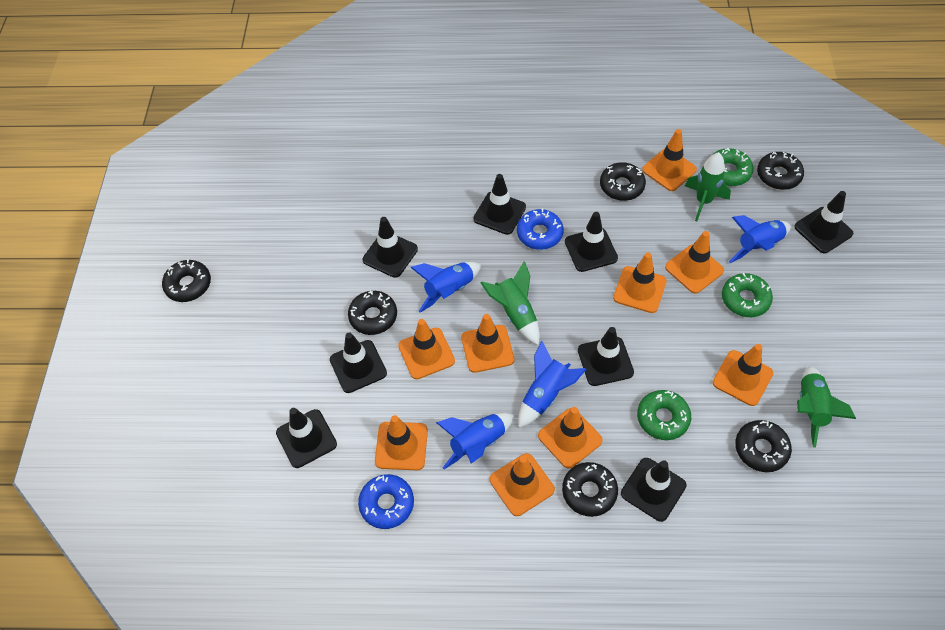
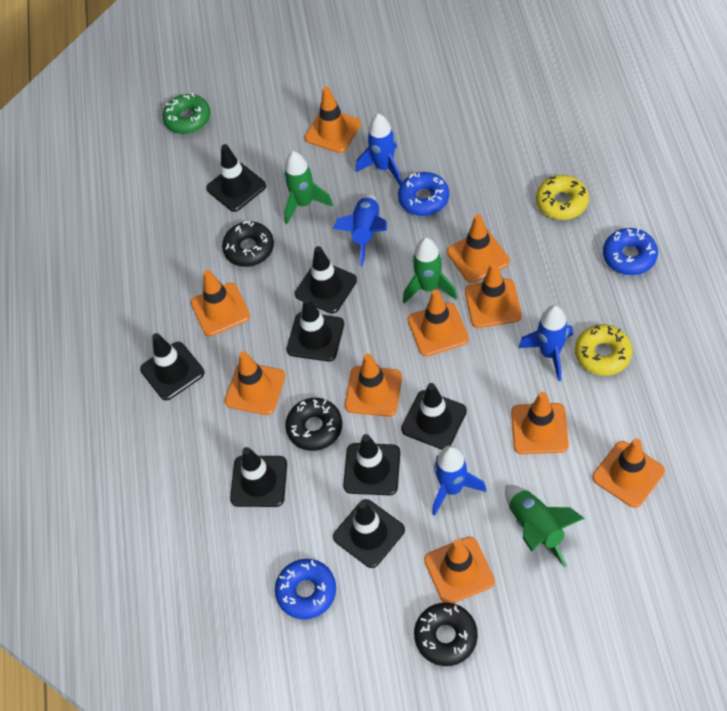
black donut: [162,259,211,302] [348,291,397,335] [562,462,618,517] [600,162,646,201] [735,420,792,472] [757,152,804,190] = 6 -> [222,221,274,267] [285,398,342,451] [414,603,478,666] = 3
blue donut: [358,474,414,529] [517,208,564,250] = 2 -> [275,559,336,620] [398,172,449,216] [603,228,658,275] = 3
green donut: [637,390,691,440] [711,148,753,186] [722,273,773,317] = 3 -> [163,93,211,134] = 1
orange traffic cone: [375,415,428,470] [398,319,455,379] [461,314,514,373] [490,453,555,516] [538,407,603,469] [613,252,667,313] [642,129,697,191] [665,231,724,294] [713,344,773,406] = 9 -> [191,270,250,336] [225,351,286,415] [305,86,361,153] [345,354,402,417] [408,289,469,356] [424,537,495,603] [447,214,510,283] [465,262,522,328] [511,392,569,454] [592,439,665,508] = 10
yellow donut: none = 0 -> [536,175,589,220] [575,324,632,376] = 2

